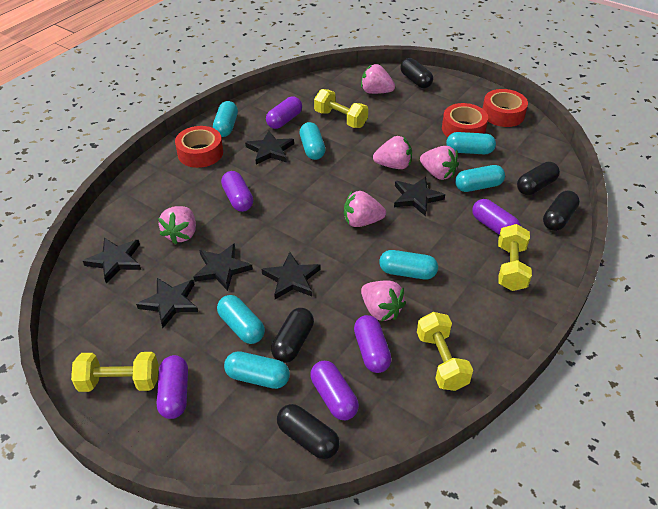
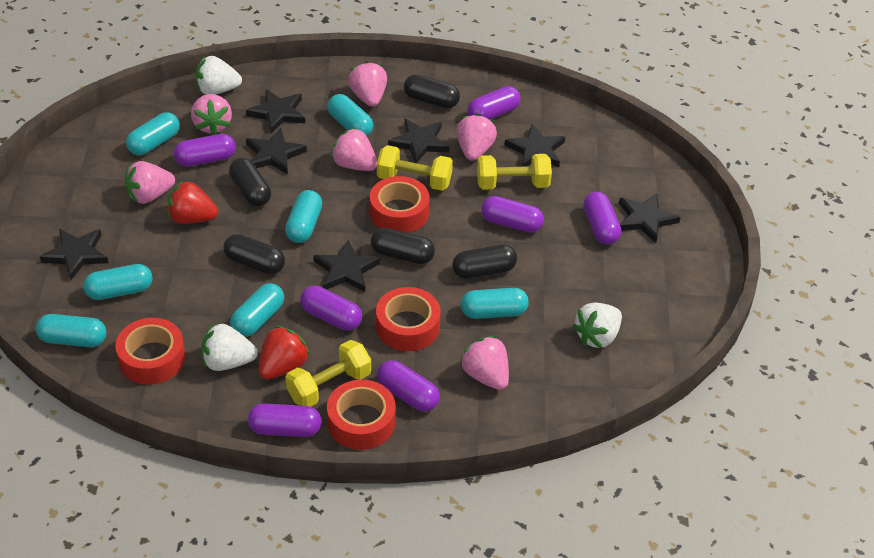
black star: [83,238,141,283] [136,278,199,328] [194,243,253,291] [245,131,294,164] [262,252,321,299] [394,177,445,216] = 6 -> [40,229,109,280] [246,89,305,133] [246,128,307,175] [313,240,380,292] [388,118,449,163] [505,124,565,167] [619,193,681,243] = 7
purple capsule: [157,355,188,419] [221,171,253,212] [266,96,302,129] [310,361,359,421] [354,315,392,373] [472,199,521,235] = 6 -> [174,134,236,167] [248,403,322,437] [300,286,362,331] [377,360,440,412] [468,86,521,119] [481,196,544,233] [583,192,621,244] = 7
red strawberry: none = 0 -> [167,180,218,224] [259,326,310,379] = 2
red tape: [175,126,223,168] [442,103,488,137] [482,89,528,127] = 3 -> [115,318,185,384] [327,380,396,450] [370,176,430,233] [376,287,441,351] = 4
white strawberry: none = 0 -> [195,56,242,95] [201,323,258,371] [572,302,622,348] = 3
yellow dumbbell: [71,352,158,392] [314,89,368,128] [417,312,473,391] [498,224,532,291] = 4 -> [285,340,371,407] [377,145,453,191] [477,154,552,190] = 3

